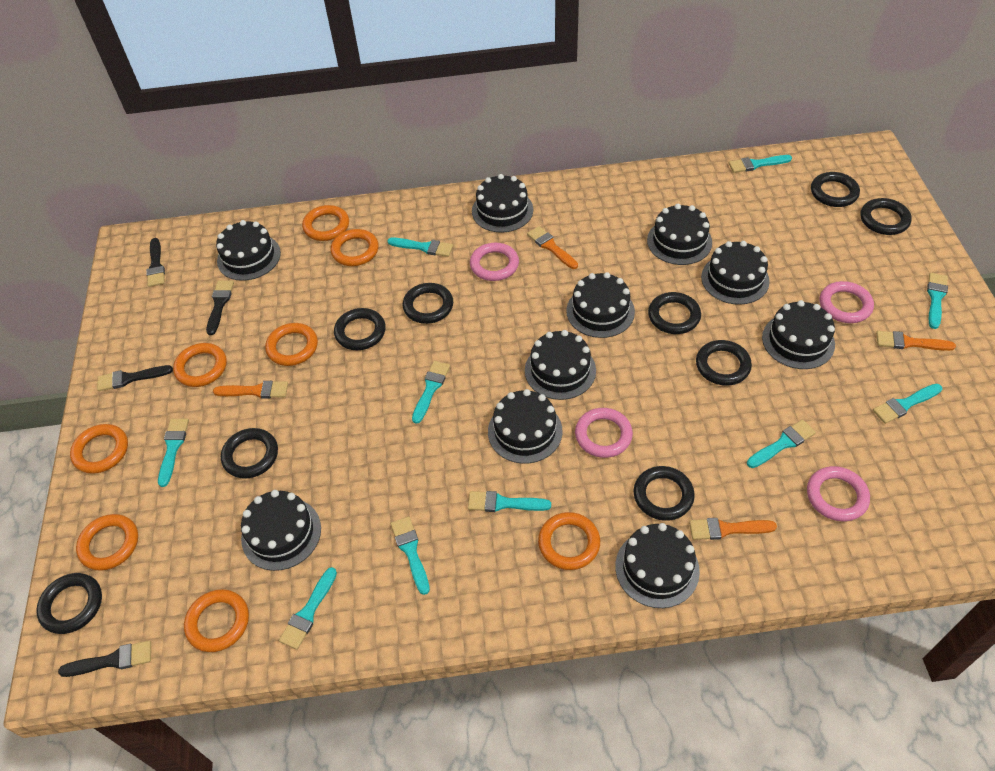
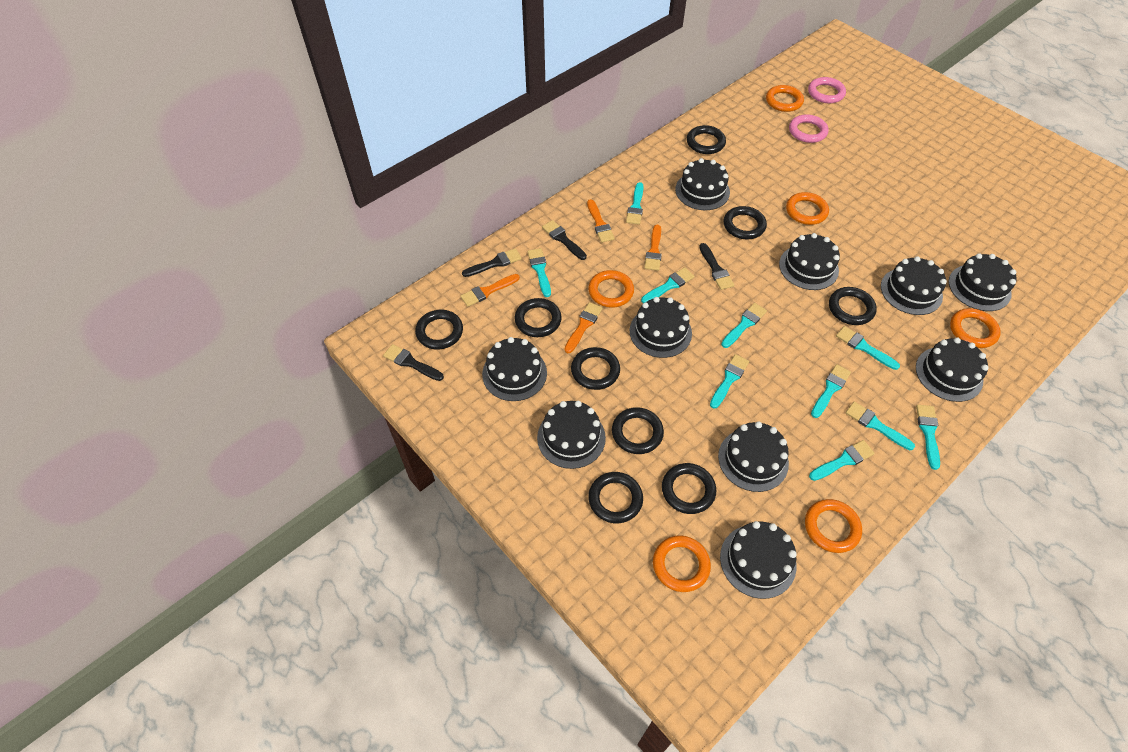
orange ring: [70,424,128,474] [76,514,138,571] [173,343,227,387] [184,589,249,652] [265,323,318,366] [302,205,349,241] [331,229,379,266] [538,512,600,570] = 8 -> [588,270,634,308] [653,535,711,592] [766,85,804,112] [786,192,829,225] [805,499,862,553] [950,308,1001,348] = 6
pink ring: [470,243,519,281] [575,408,633,458] [807,466,870,521] [819,281,874,323] = 4 -> [789,114,829,143] [808,77,846,103] = 2

